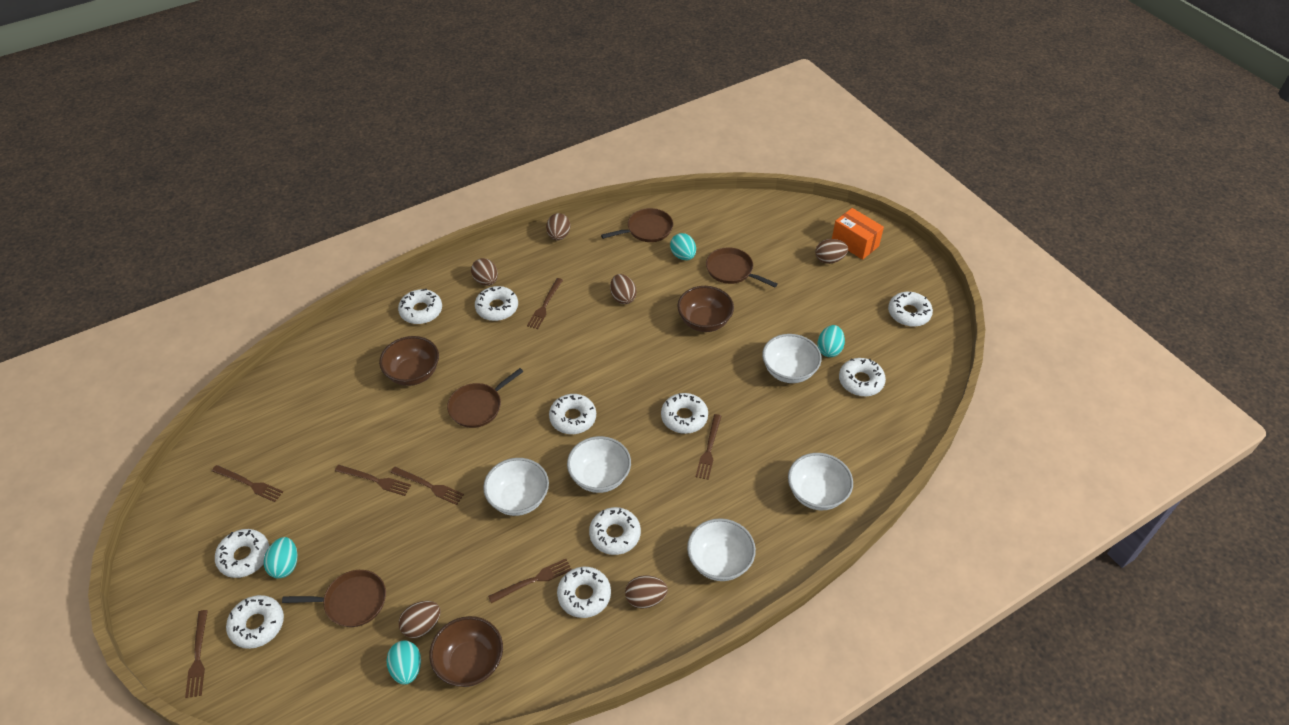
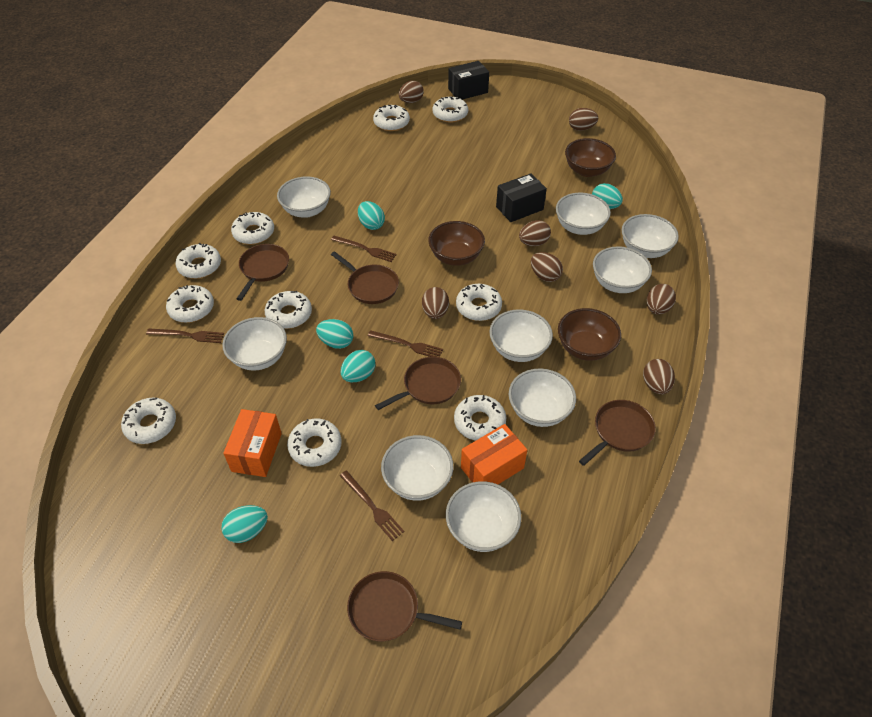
black box: none = 0 -> [448,61,489,100] [496,173,547,222] = 2
brown egg: [399,601,440,638] [471,258,498,286] [546,213,570,240] [610,274,637,304] [625,575,668,609] [815,239,848,264] = 6 -> [399,81,424,103] [422,287,449,319] [519,220,551,246] [531,252,563,282] [569,108,598,131] [643,359,675,394] [647,284,676,315] = 7
brown fork: [185,610,208,698] [212,465,283,502] [335,465,411,496] [390,467,464,505] [488,559,572,603] [527,278,563,329] [696,414,722,480] = 7 -> [146,329,224,343] [331,236,397,262] [340,470,404,541] [368,330,443,357] = 4
brown pan: [282,570,386,627] [447,368,524,428] [601,208,673,242] [706,247,778,287] = 4 -> [237,244,289,301] [331,251,399,304] [347,571,462,641] [375,357,461,410] [579,400,656,466] = 5
orange box: [832,208,884,260] = 1 -> [223,409,282,477] [461,424,527,484] = 2
turquoise egg: [264,537,297,578] [386,641,421,685] [670,233,696,260] [818,325,845,357] = 4 -> [221,505,268,543] [316,319,353,349] [341,350,375,383] [358,201,385,230] [592,183,623,209] = 5
white bowl: [483,458,549,516] [567,436,631,493] [687,518,756,581] [762,334,822,383] [788,453,853,510] = 5 -> [222,317,287,371] [277,176,331,218] [381,435,453,501] [446,481,522,552] [490,310,553,362] [509,369,576,427] [556,192,611,235] [593,246,652,293] [622,214,679,258] = 9

